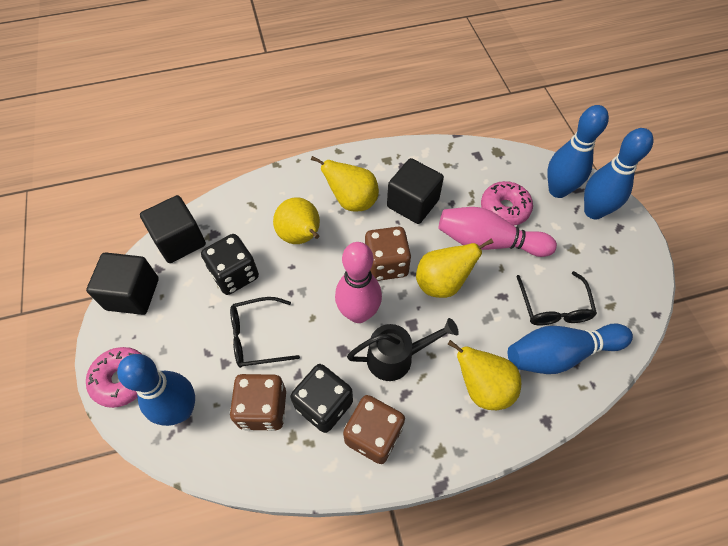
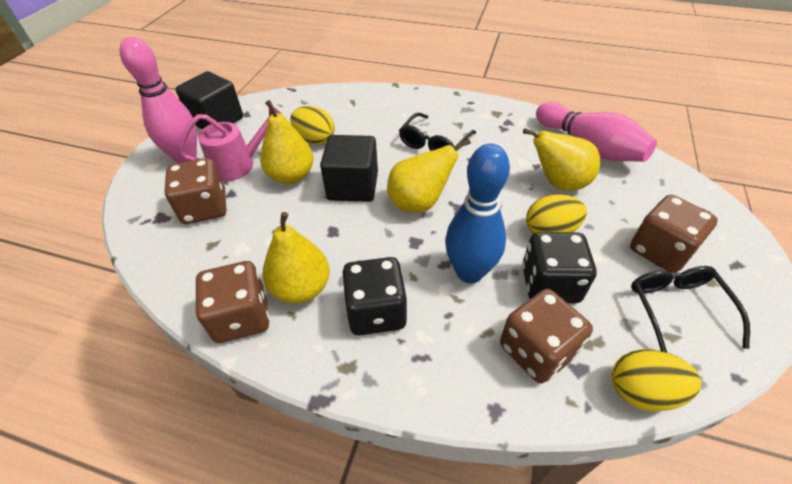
black cube: [86,252,159,315] [140,195,206,263] [387,158,444,224] = 3 -> [175,71,243,129] [320,135,378,202] = 2
black watering can: [347,318,459,381] = 1 -> none = 0
blue bowling pin: [117,354,195,426] [508,324,633,374] [547,105,609,198] [584,128,653,219] = 4 -> [445,144,510,283] = 1
brown dice: [230,374,286,431] [343,395,405,464] [365,226,411,281] = 3 -> [165,158,226,224] [196,261,269,343] [500,289,593,383] [630,195,718,273] = 4
pink donut: [86,347,142,408] [481,181,533,226] = 2 -> none = 0
pink watering can: none = 0 -> [178,107,281,181] = 1
yellow egg: none = 0 -> [290,106,335,145] [526,194,587,234] [612,349,701,411] = 3

